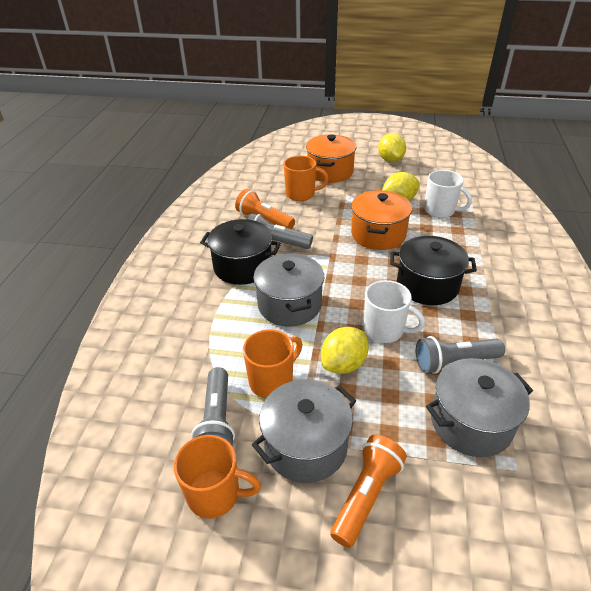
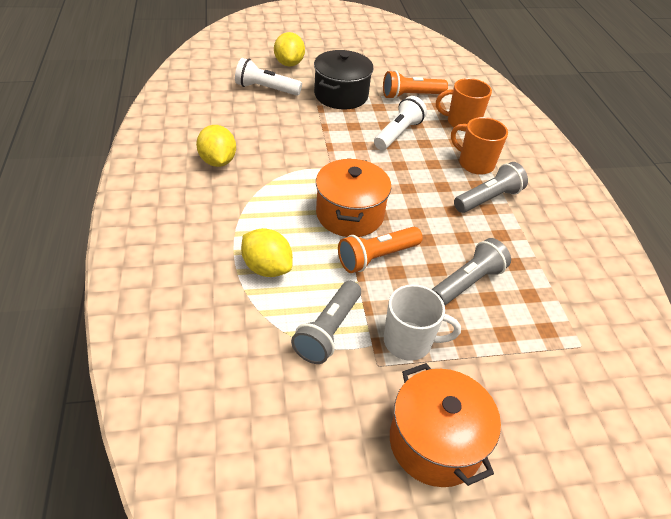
black pot: [200,219,281,285] [390,236,477,305] = 2 -> [314,50,373,110] = 1
grey pot: [252,380,356,483] [253,253,324,326] [426,358,533,457] = 3 -> none = 0
orange mug: [174,435,261,519] [243,330,303,398] [283,156,329,201] = 3 -> [436,78,492,131] [451,117,508,175] = 2
white flashlight: none = 0 -> [235,58,302,96] [374,96,427,150] = 2
white mug: [364,280,425,343] [424,170,472,218] = 2 -> [384,284,461,361] = 1

